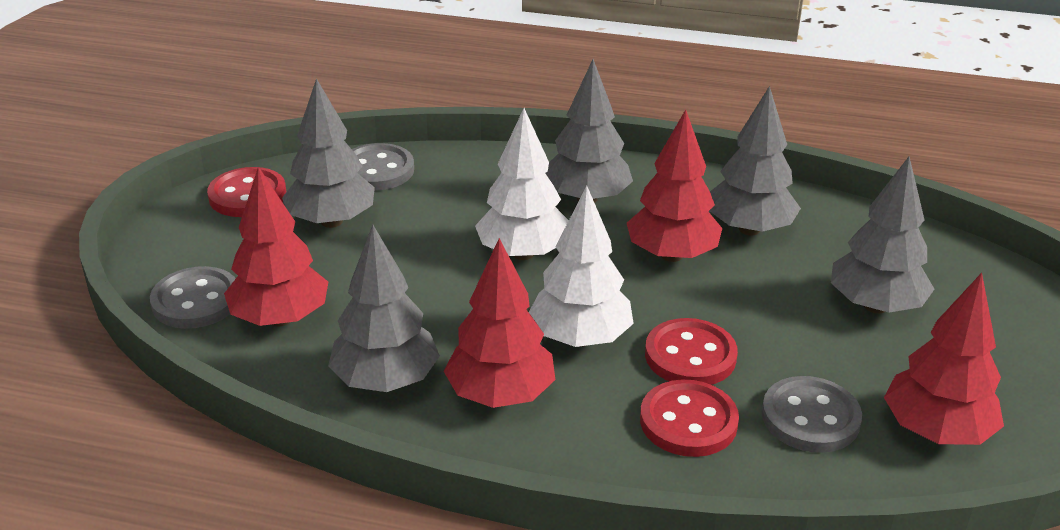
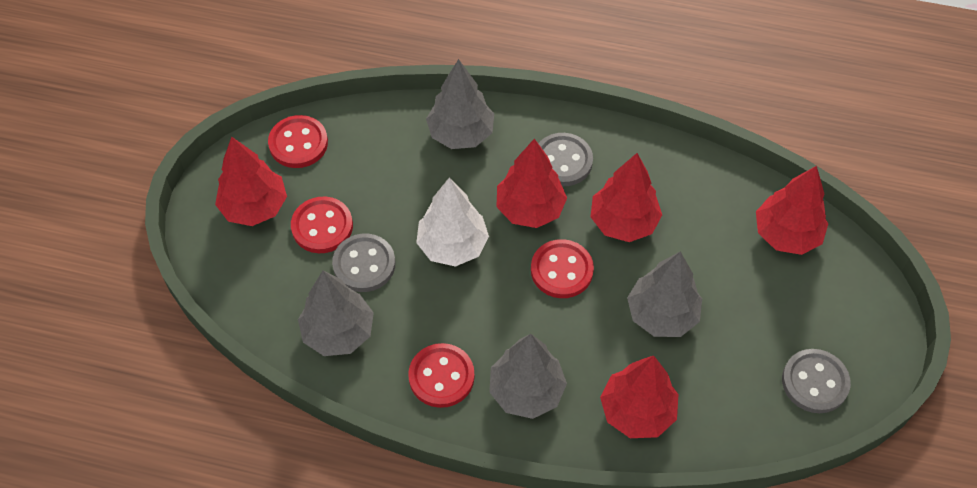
grey tree: [282,78,375,228] [328,225,440,392] [546,59,633,203] [709,86,801,235] [831,157,934,314] = 5 -> [298,271,374,356] [426,59,494,149] [489,334,567,419] [627,251,702,337] = 4
red button: [207,167,287,217] [640,380,739,457] [645,318,738,385] = 3 -> [268,115,328,168] [291,197,353,253] [408,343,475,408] [531,239,594,298] = 4
red tree: [224,167,328,326] [444,238,555,408] [627,110,722,262] [884,273,1004,445] = 4 -> [215,137,287,226] [497,139,567,228] [591,153,662,242] [600,356,678,438] [756,166,828,255] = 5
white tree: [475,108,569,260] [529,186,634,347] = 2 -> [416,178,489,267] = 1

